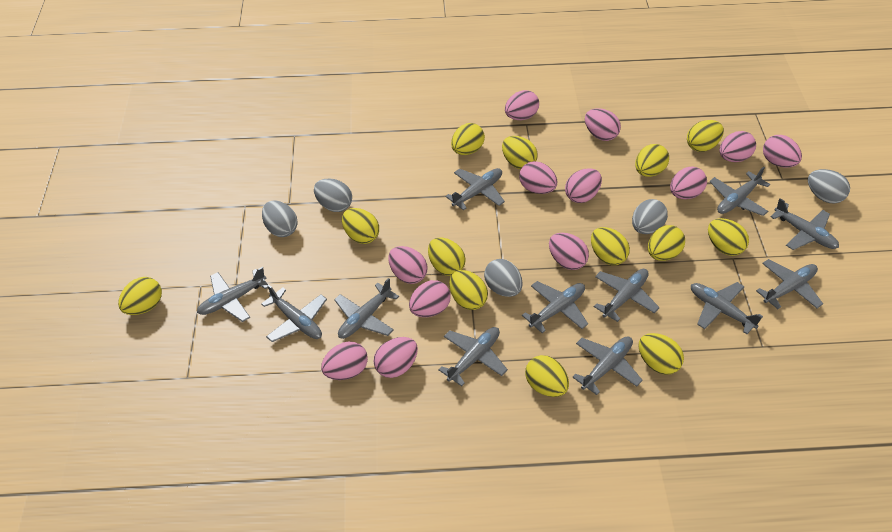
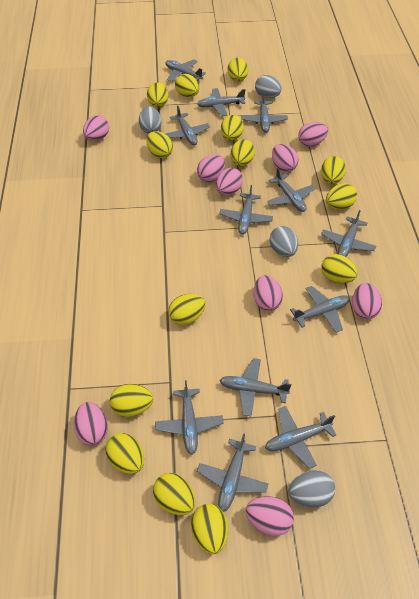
grey egg: [262,200,298,237] [314,179,352,212] [484,259,523,297] [632,199,668,234] [808,169,850,203] = 5 -> [139,107,161,134] [255,75,282,98] [270,226,298,257] [288,470,335,508] = 4
pink egg: [321,342,368,380] [374,337,418,378] [388,246,427,284] [409,280,451,317] [505,90,539,120] [519,161,557,194] [549,233,589,270] [565,168,602,203] [585,108,621,141] [670,167,707,199] [720,131,756,162] [763,135,802,168] = 12 -> [74,402,108,445] [83,115,109,141] [197,154,225,182] [216,168,243,195] [246,496,294,536] [253,275,283,311] [272,144,299,172] [298,122,328,146] [352,283,382,319] = 9
yellow egg: [118,277,162,315] [342,208,379,244] [428,238,466,276] [449,270,488,310] [451,123,485,155] [502,136,538,169] [525,355,569,397] [591,227,630,265] [635,144,669,177] [638,333,684,375] [648,225,685,261] [687,120,724,152] [708,218,749,256] = 13 -> [105,433,144,474] [110,384,153,417] [146,131,173,158] [147,82,169,107] [153,473,195,515] [168,294,205,325] [175,74,199,97] [191,504,228,554] [221,115,244,141] [228,58,248,82] [231,139,255,166] [321,156,346,184] [321,254,358,283] [326,183,357,210] = 14

